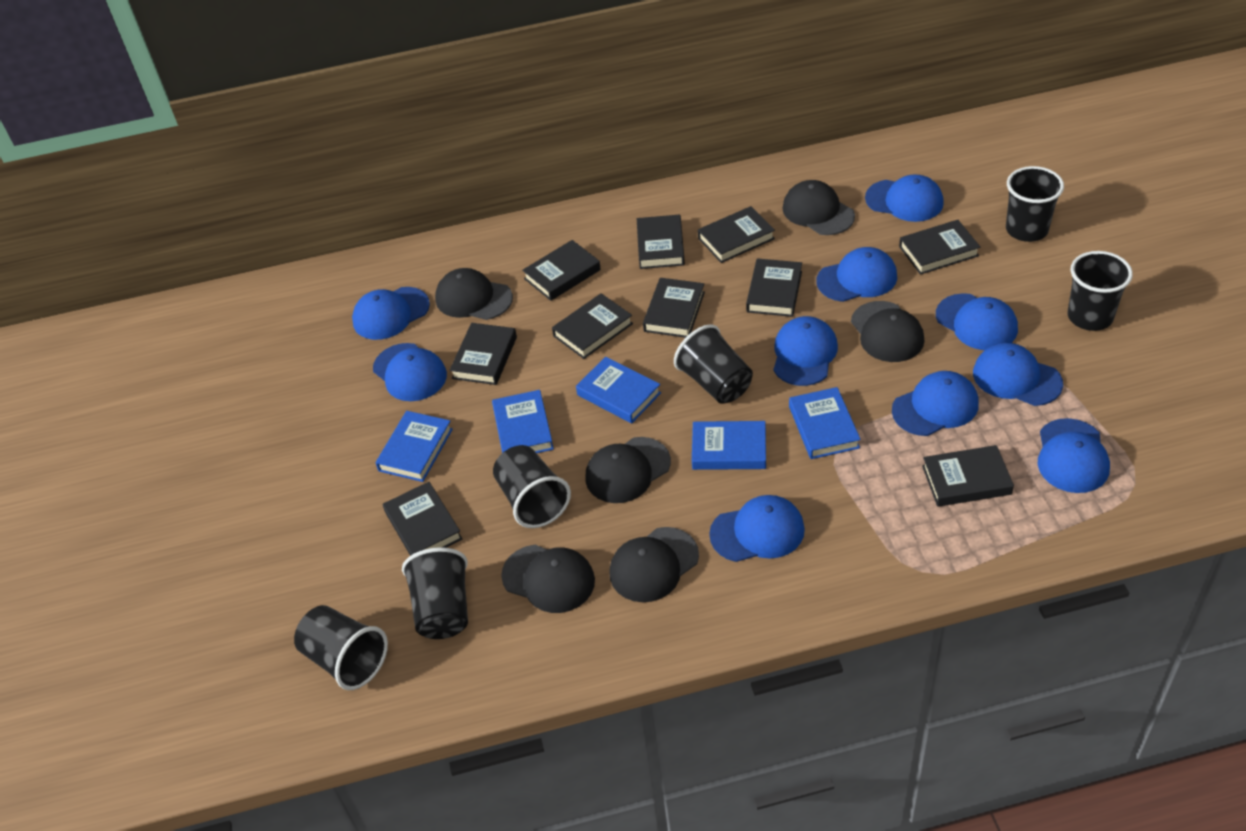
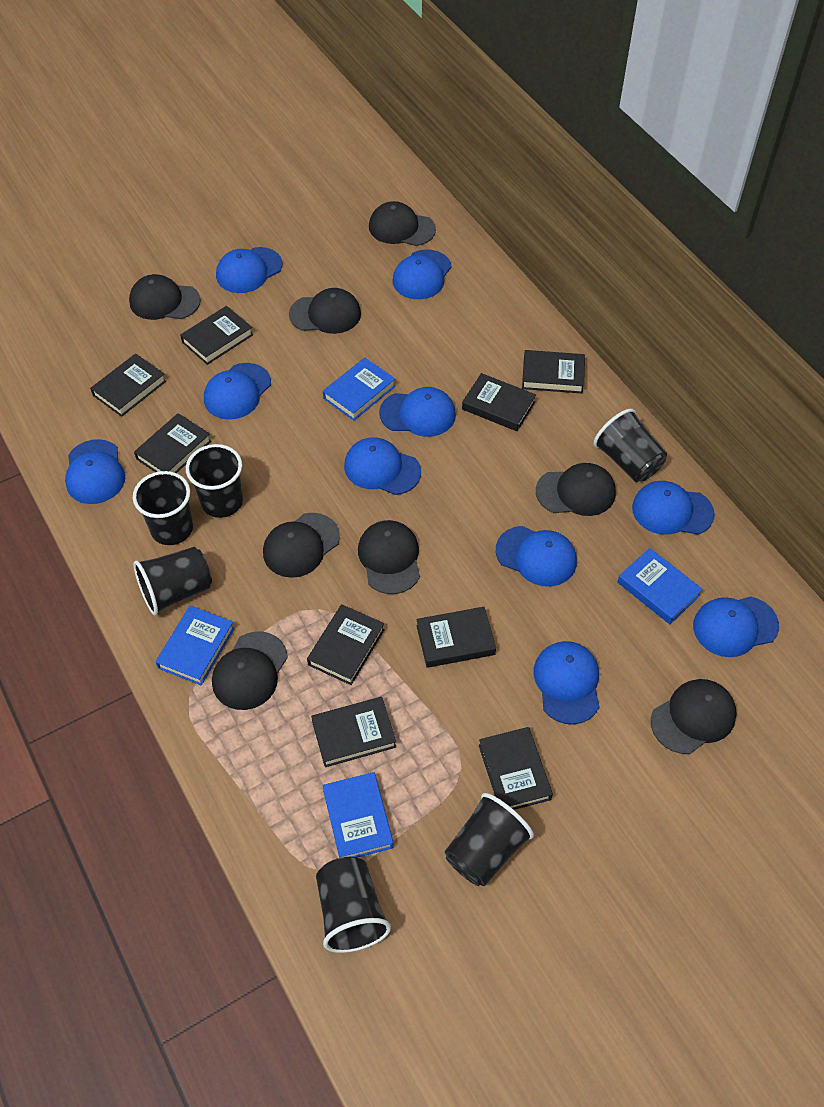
black book: [383,482,462,556] [450,323,517,385] [522,240,601,301] [552,293,633,359] [637,214,685,269] [643,278,705,338] [698,206,775,263] [746,258,802,317] [899,220,980,275] [922,445,1014,507] = 10 -> [90,354,166,417] [134,413,211,473] [180,306,253,365] [307,604,385,685] [311,697,396,767] [416,607,496,668] [462,373,536,431] [479,727,553,810] [522,350,585,393] = 9
black cap: [435,268,513,320] [501,545,595,613] [585,437,671,503] [609,527,699,602] [782,180,855,235] [851,301,924,362] = 6 -> [129,274,201,320] [212,631,288,710] [263,513,340,578] [289,288,361,334] [358,520,420,594] [369,201,436,246] [536,463,616,516] [651,679,737,754] = 8
blue book: [375,411,453,482] [492,390,554,453] [576,357,661,423] [692,421,766,470] [789,387,861,459] = 5 -> [155,605,235,685] [322,772,394,858] [323,358,396,421] [617,548,703,624] = 4

